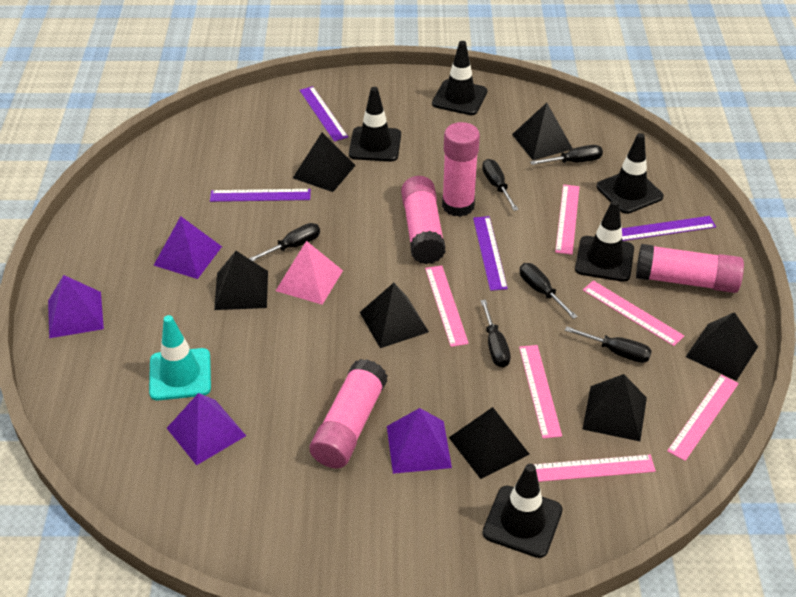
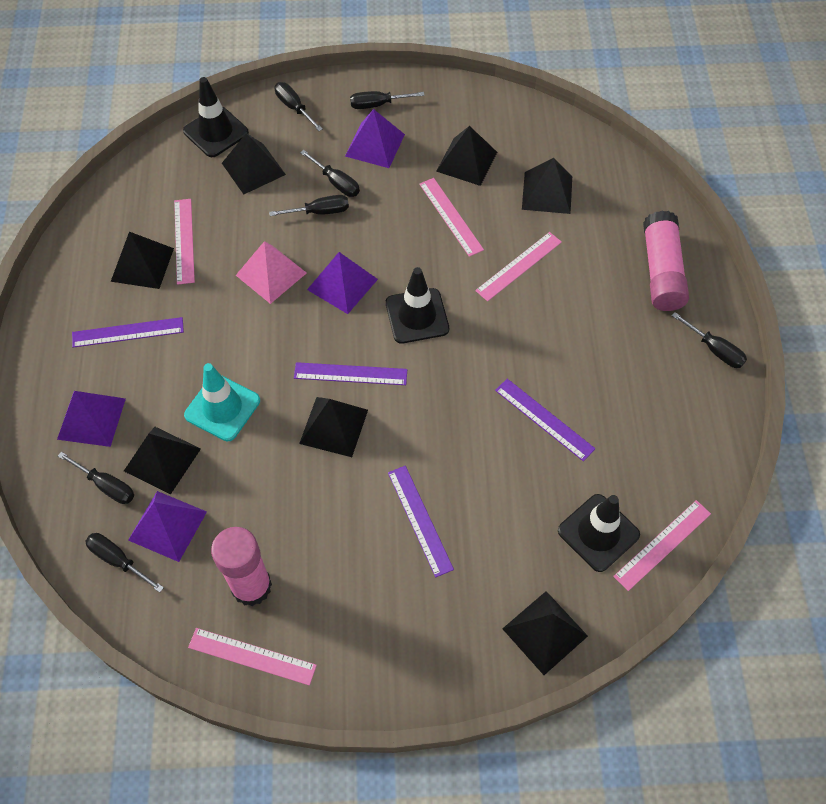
black screwdriver: [249,223,320,261] [480,300,511,367] [482,159,519,211] [520,263,578,319] [530,145,603,165] [565,326,652,363] = 6 -> [58,452,134,504] [85,533,164,593] [269,195,349,216] [275,82,323,131] [300,150,360,197] [350,91,425,109] [672,312,747,368] = 7
black traffic cone: [349,87,401,162] [432,41,487,115] [483,464,563,558] [575,200,634,282] [597,133,664,214] = 5 -> [183,77,249,157] [386,267,449,344] [558,494,640,572] = 3
pink glue stick: [310,359,387,469] [401,176,446,264] [442,122,480,217] [636,244,744,293] = 4 -> [211,527,272,606] [643,211,689,311] = 2
pink ruler: [425,265,469,347] [519,345,562,439] [533,455,656,482] [555,184,579,255] [583,281,684,346] [667,374,739,461] = 6 -> [174,199,195,285] [188,628,317,685] [419,178,484,257] [475,232,562,301] [613,500,711,591] = 5

